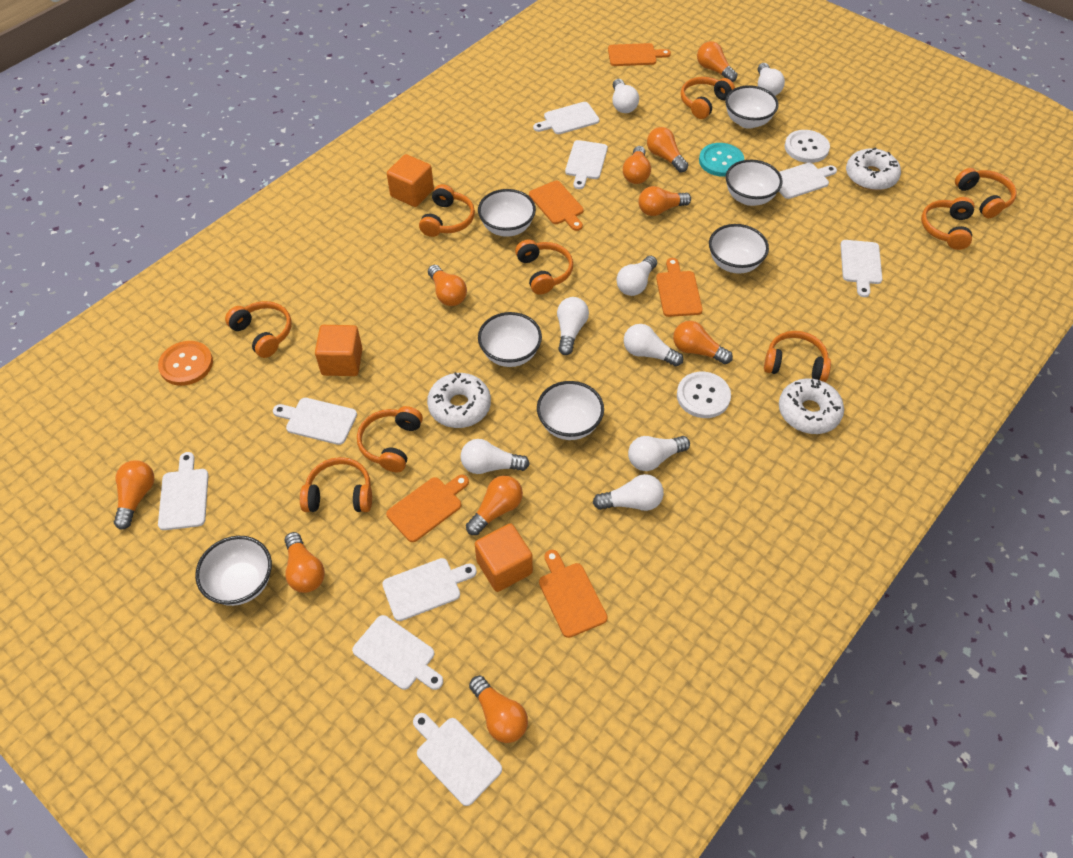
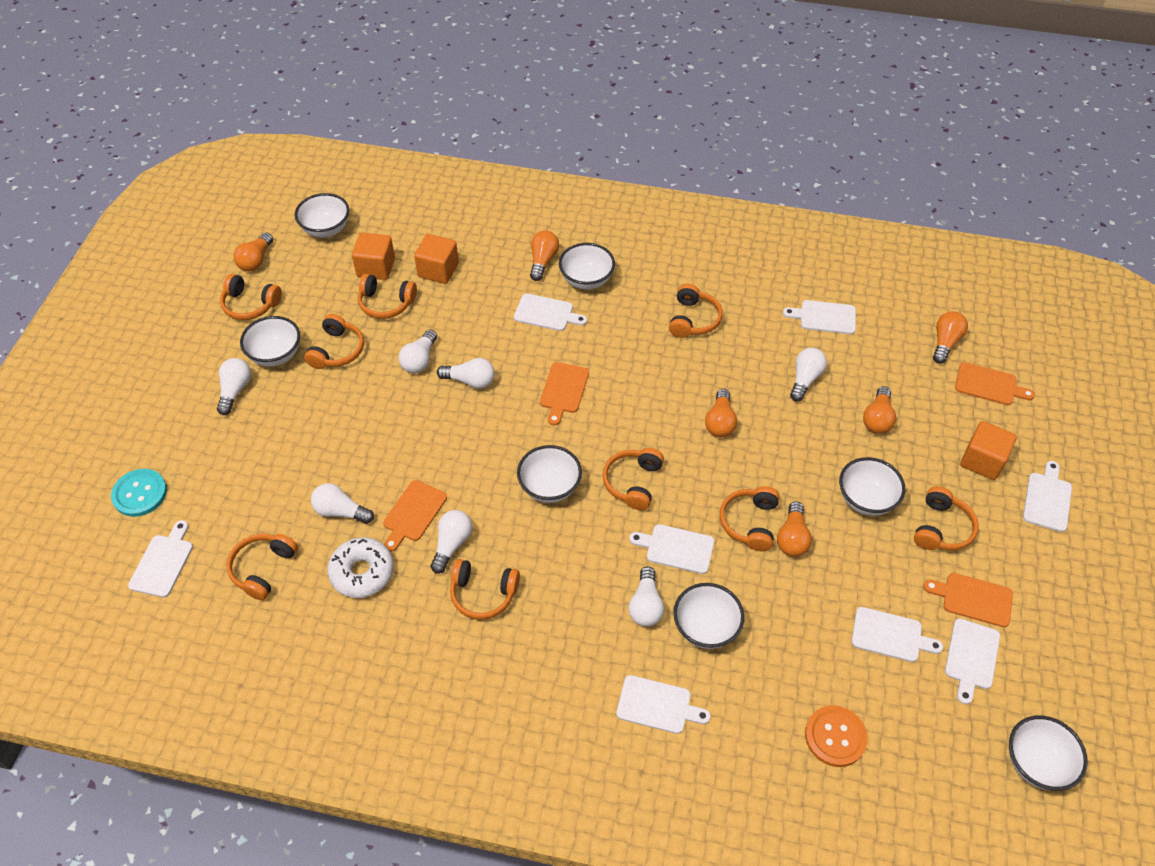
orange cutting board: [386,475,469,542] [529,181,584,231] [539,550,608,638] [608,43,671,66] [656,258,703,317] = 5 -> [383,480,447,552] [540,362,589,425] [923,573,1013,627] [955,362,1035,405] = 4
orange light bulb: [113,460,154,530] [284,532,325,593] [428,265,467,306] [466,476,523,535] [469,676,528,743] [623,146,651,184] [638,186,691,216] [647,127,688,172] [673,321,733,364] [697,41,738,82] = 10 -> [233,232,273,271] [530,230,559,281] [705,389,737,437] [777,501,812,557] [863,386,896,434] [933,311,968,364] = 6
white button: [677,372,731,418] [785,130,830,163] = 2 -> none = 0
white cutting board: [158,452,209,530] [273,398,357,445] [352,615,443,690] [382,558,477,621] [413,713,502,806] [533,102,600,134] [565,140,608,189] [779,163,837,199] [841,240,882,297] = 9 -> [128,520,193,597] [514,293,587,331] [616,675,710,734] [629,524,714,574] [783,300,856,334] [851,607,943,662] [945,618,1000,705] [1023,461,1072,532] = 8
white donut: [427,372,491,428] [779,378,844,434] [846,147,901,191] = 3 -> [327,537,394,598] = 1
white light bulb: [461,439,530,474] [557,297,589,355] [593,474,664,511] [612,79,639,113] [616,256,657,296] [624,324,683,366] [628,436,690,471] [758,63,785,96] = 8 -> [217,358,251,415] [311,483,374,524] [398,330,437,373] [431,510,472,574] [437,358,495,389] [629,567,664,627] [790,348,827,402] = 7

